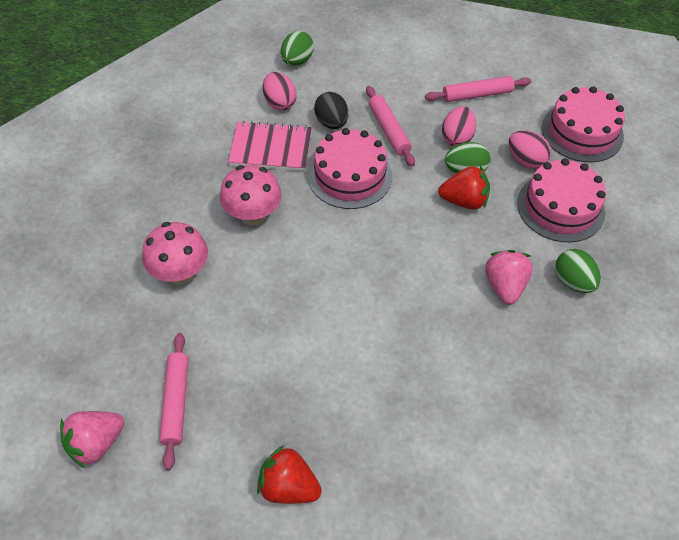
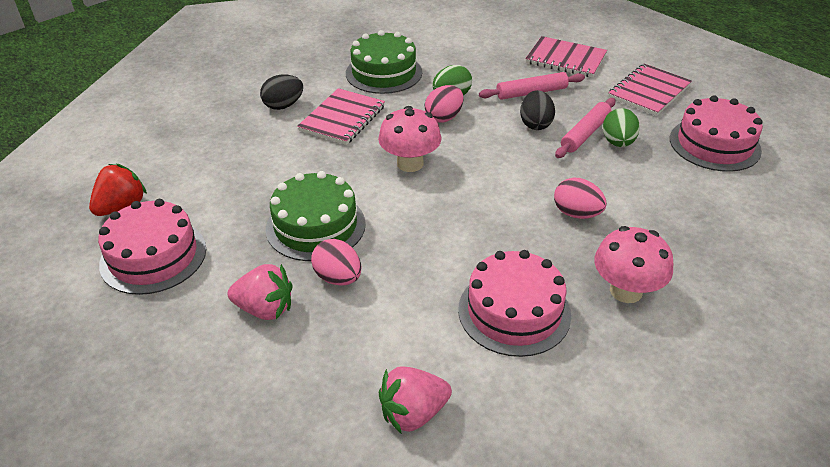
black egg: [314,92,348,129] = 1 -> [260,75,303,110] [520,90,555,130] = 2
green cake: none = 0 -> [266,171,366,261] [346,30,422,94] = 2
green egg: [281,31,314,66] [445,142,490,173] [555,249,601,293] = 3 -> [432,65,472,95] [603,108,640,147] = 2
pink notebook: [228,121,312,171] = 1 -> [297,88,385,145] [525,36,607,78] [608,64,692,116] = 3
pink rolling pin: [159,333,189,470] [366,86,415,166] [425,76,531,102] = 3 -> [479,72,585,100] [555,98,616,158] = 2
red strawberry: [257,445,322,504] [438,166,490,210] = 2 -> [89,164,147,216] = 1

